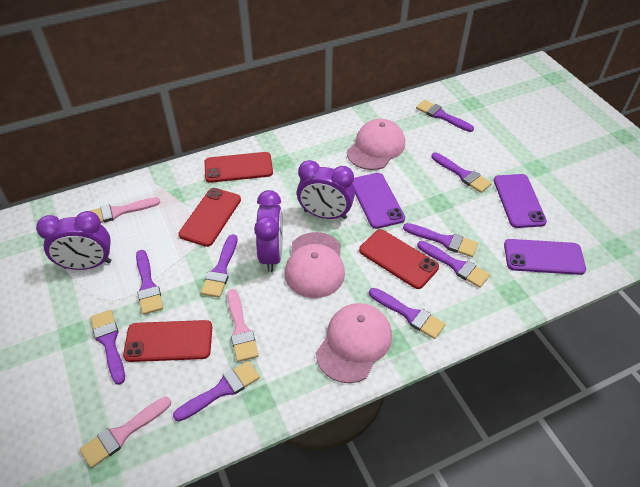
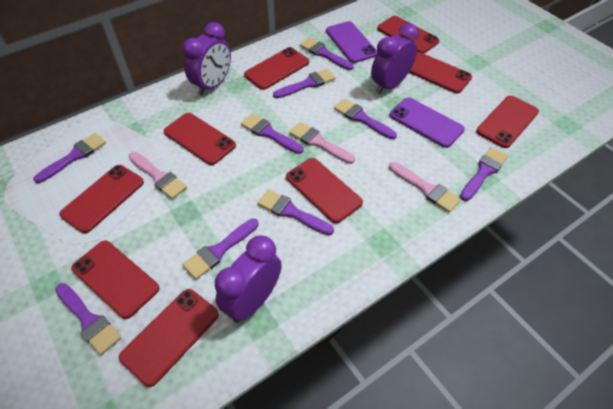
pink cap: [285,232,345,298] [316,303,392,383] [347,119,405,170] = 3 -> none = 0
purple phone: [352,173,405,229] [494,174,547,228] [504,239,586,275] = 3 -> [326,21,378,63] [389,97,465,148] = 2
red phone: [123,320,212,362] [179,188,241,247] [204,152,273,183] [359,229,439,289] = 4 -> [59,165,144,233] [71,241,159,319] [119,289,219,387] [164,113,236,165] [244,47,309,90] [286,158,363,223] [377,16,439,54] [409,52,472,93] [476,96,539,148] = 9

